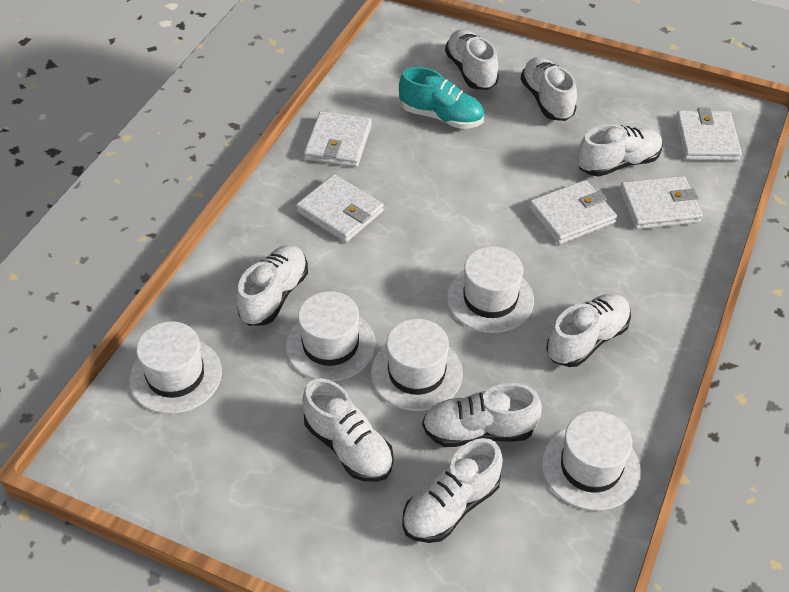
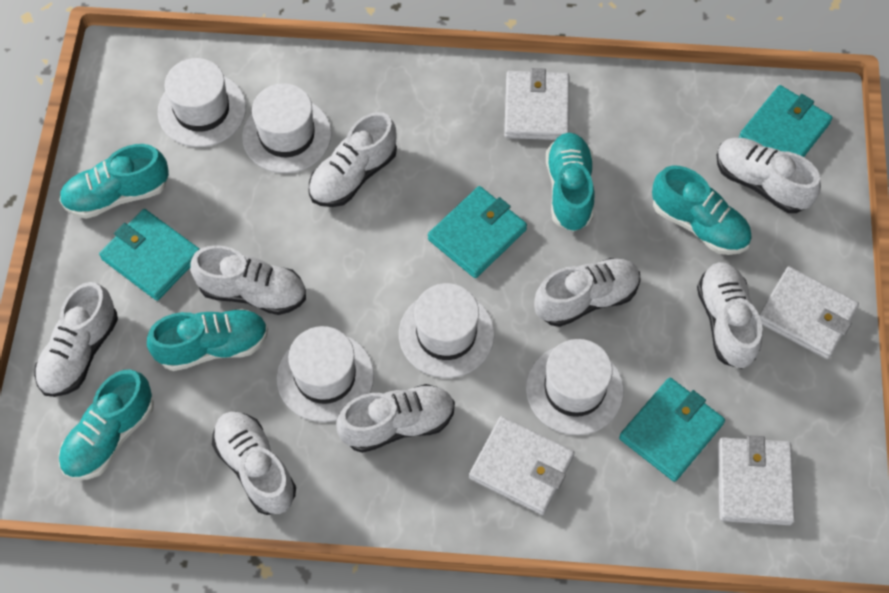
turquoise shoe: [399,67,484,129] = 1 -> [59,144,169,219] [59,370,154,480] [147,309,268,371] [546,133,595,232] [652,165,752,255] = 5
turquoise wallet: none = 0 -> [99,209,199,301] [428,186,527,278] [619,378,725,482] [739,85,833,157] = 4
white wallet: [296,174,384,242] [304,111,372,167] [529,180,617,245] [620,176,703,230] [676,108,742,161] = 5 -> [469,416,575,515] [504,68,569,140] [718,435,795,525] [759,266,859,359] = 4

